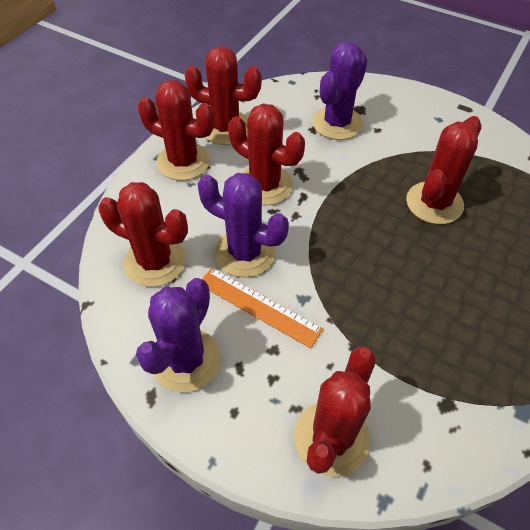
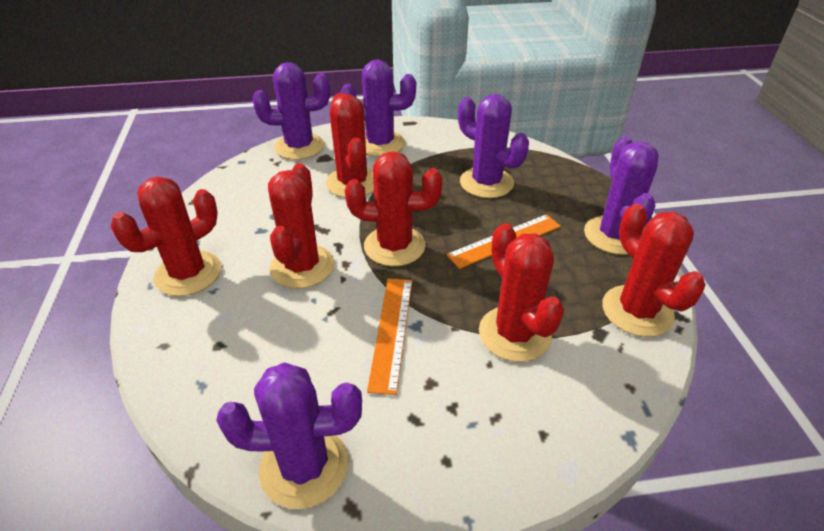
orange ruler: [202,268,323,348] = 1 -> [367,278,412,395] [446,214,561,269] = 2
purple cactus: [136,278,221,392] [198,173,289,277] [312,42,368,140] = 3 -> [216,362,362,509] [253,62,330,160] [340,60,416,157] [458,94,529,198] [584,137,658,255] = 5

